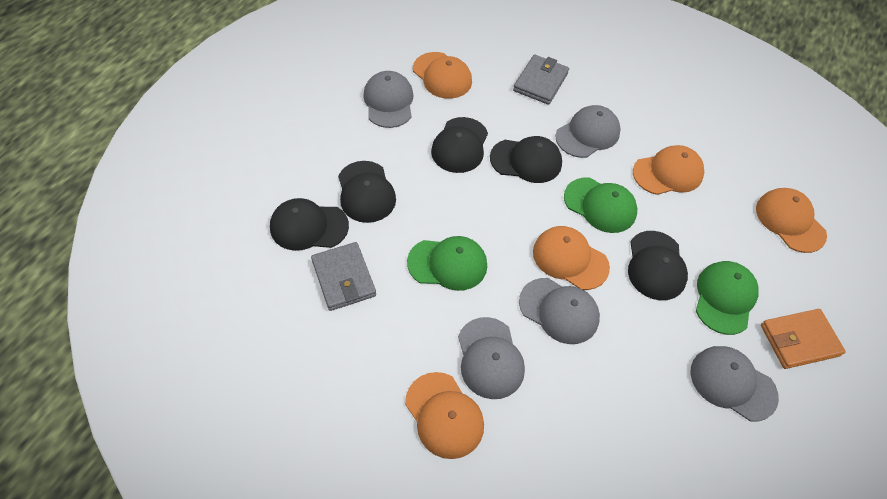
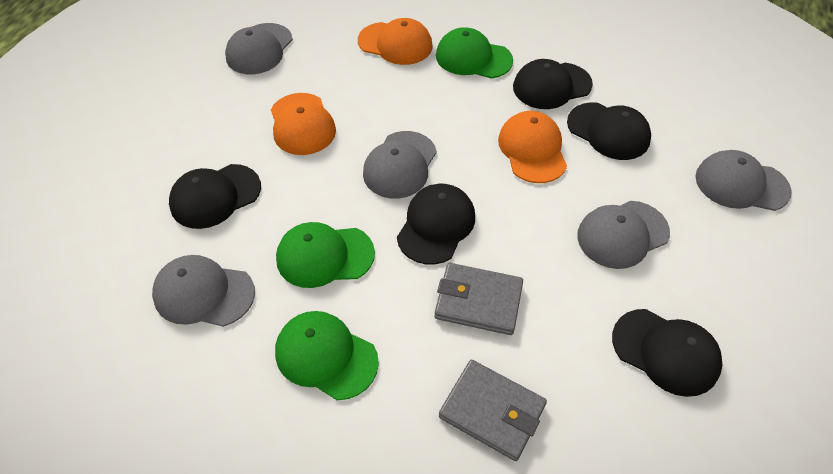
orange cap: [405,372,484,459] [413,52,472,99] [533,226,610,290] [633,145,705,195] [756,188,827,253] = 5 -> [271,93,336,155] [358,18,433,65] [498,111,567,183] = 3
orange wallet: [761,309,846,369] = 1 -> none = 0

